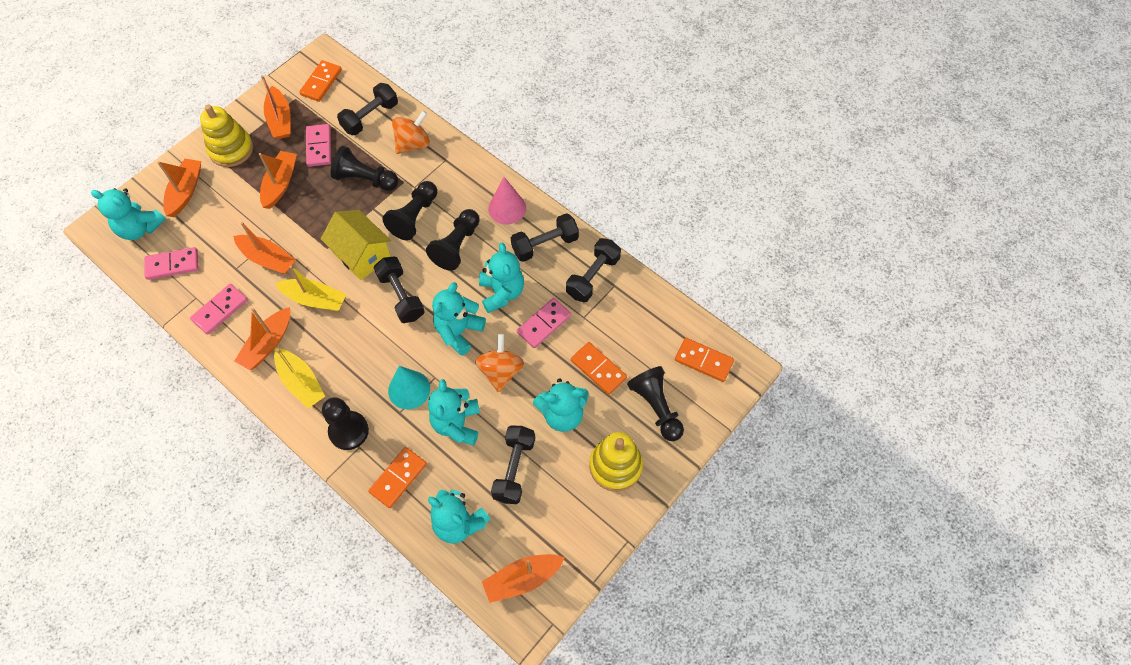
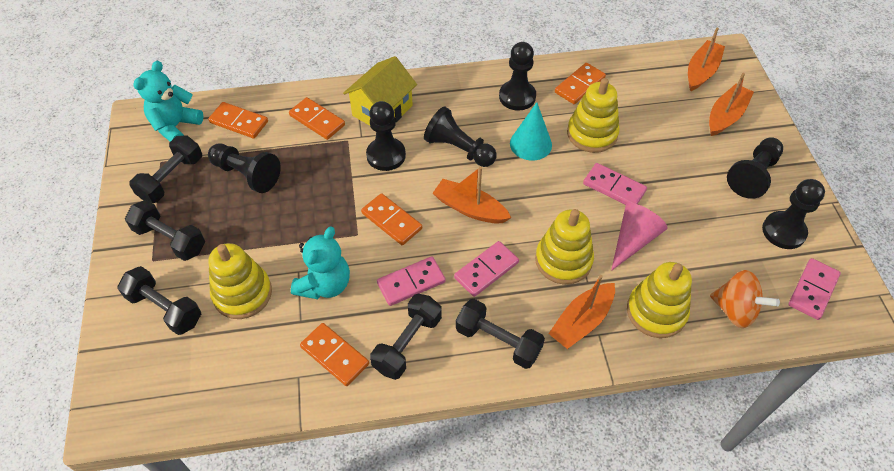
black pawn: [322,397,369,450] [331,146,398,191] [382,181,437,241] [426,209,480,271] [627,366,684,441] = 5 -> [208,144,280,193] [366,101,406,171] [424,106,497,167] [499,42,536,110] [727,137,783,199] [762,179,825,249] = 6
orange boat: [157,159,201,217] [233,222,296,274] [234,307,290,370] [259,151,297,209] [261,75,291,139] [482,554,565,603] = 6 -> [433,167,511,223] [548,275,615,349] [688,27,725,91] [709,73,754,136] = 4
orange domino: [299,60,342,102] [368,447,427,508] [571,342,627,395] [675,338,734,382] = 4 -> [208,102,268,139] [289,97,345,140] [300,323,369,386] [361,193,422,245] [555,63,606,104] = 5
orange spinning top: [392,111,430,154] [475,334,524,393] = 2 -> [710,270,780,328] = 1
turquoise teddy bear: [91,188,166,240] [428,379,480,445] [428,490,491,544] [432,282,486,356] [479,242,524,313] [533,379,589,432] = 6 -> [133,61,203,142] [291,227,350,299] = 2
yellow boat: [274,348,325,408] [275,265,346,311] = 2 -> none = 0
yellow stacking toy: [200,105,253,167] [589,432,643,492] = 2 -> [208,243,272,319] [535,209,594,284] [567,78,620,153] [627,262,692,338] = 4

